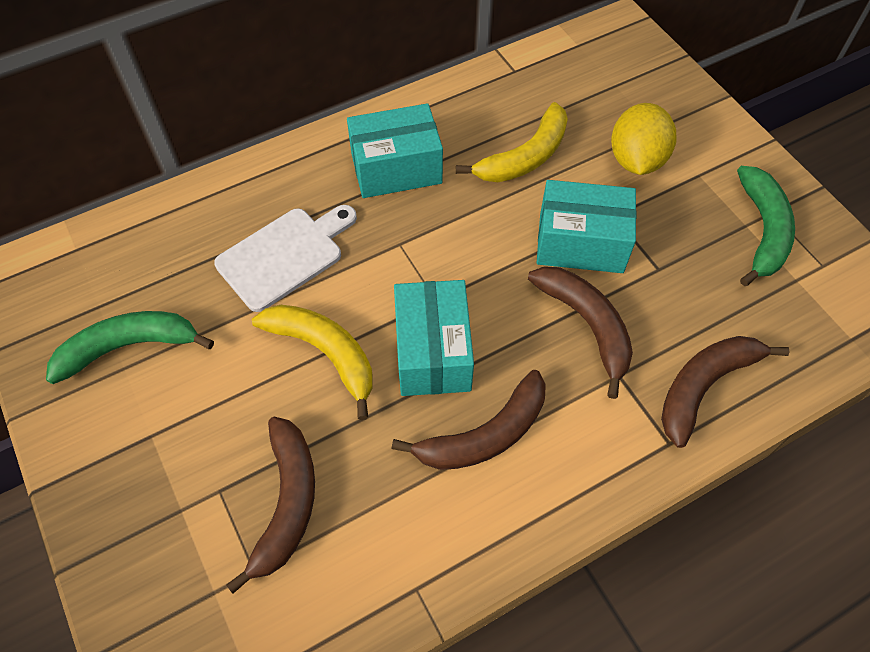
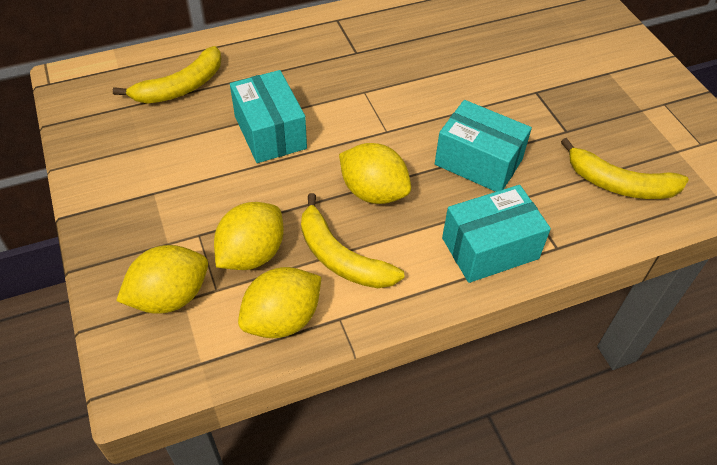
brown banana: [226,417,315,594] [392,370,546,470] [528,266,633,399] [661,336,790,448] = 4 -> none = 0
green banana: [46,311,214,384] [737,166,795,286] = 2 -> none = 0
white cutting board: [214,205,357,312] = 1 -> none = 0
yellow banana: [252,305,373,420] [456,102,568,182] = 2 -> [113,46,221,104] [301,193,404,288] [561,138,689,199] = 3
yellow lemon: [611,103,677,175] = 1 -> [116,245,208,314] [214,202,284,270] [238,267,321,338] [339,143,411,204] = 4

